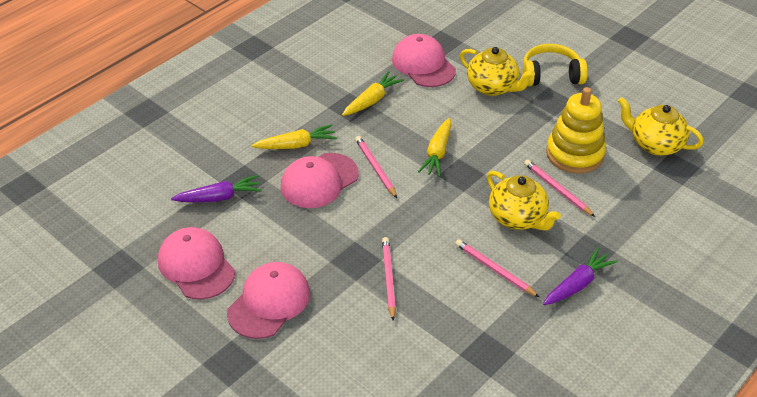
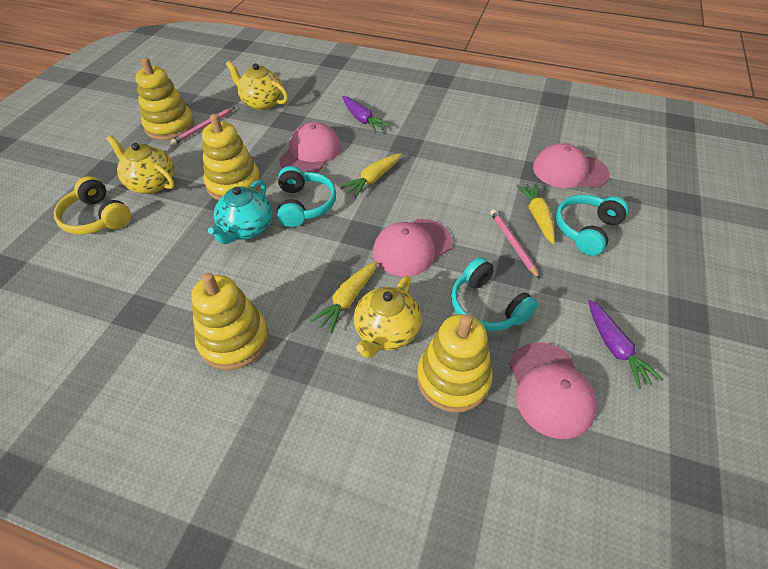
pink pencil: [355,136,397,198] [382,237,396,321] [455,239,539,297] [524,159,595,217] = 4 -> [170,107,235,145] [490,209,540,279] = 2
turquoise headphones: none = 0 -> [277,166,336,227] [451,257,538,331] [556,195,629,256] = 3
turquoise teapot: none = 0 -> [208,180,273,244] = 1
yellow stacking toy: [546,87,606,174] = 1 -> [135,58,194,140] [191,273,269,370] [202,114,261,200] [417,314,493,412] = 4

